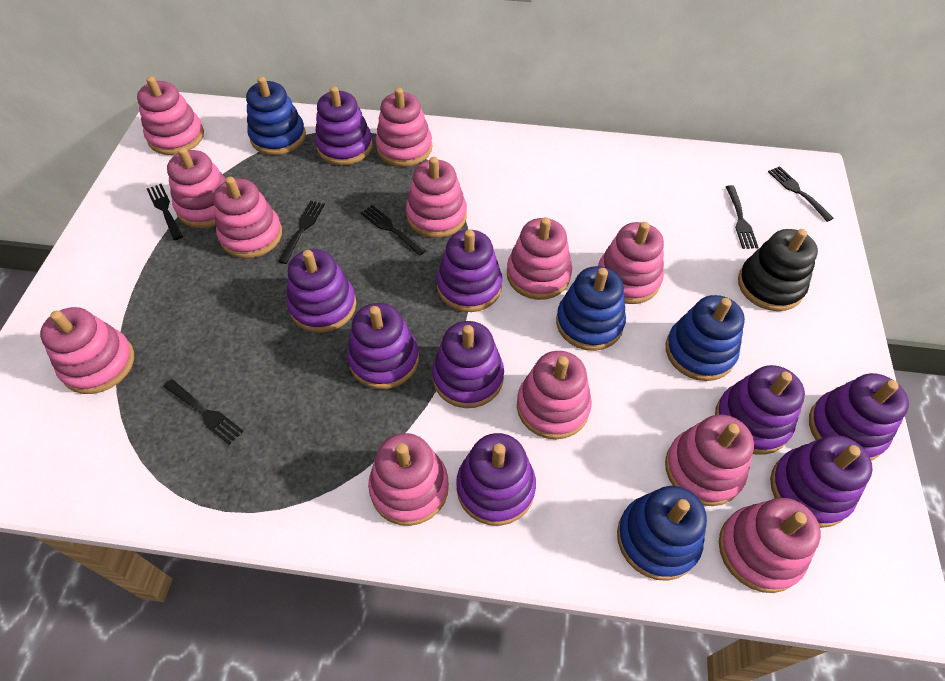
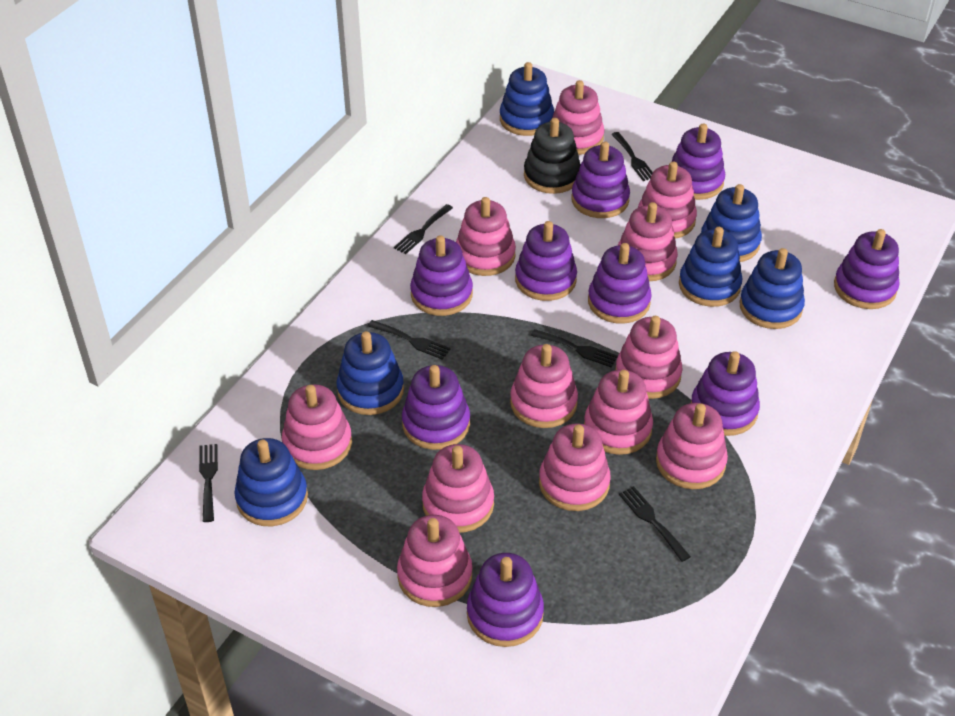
blue stacking toy: [246,77,306,155] [556,266,626,351] [617,486,707,581] [666,295,745,381] = 4 -> [234,438,308,526] [337,331,404,415] [500,62,554,136] [679,227,742,307] [701,184,762,262] [740,248,805,329] = 6

